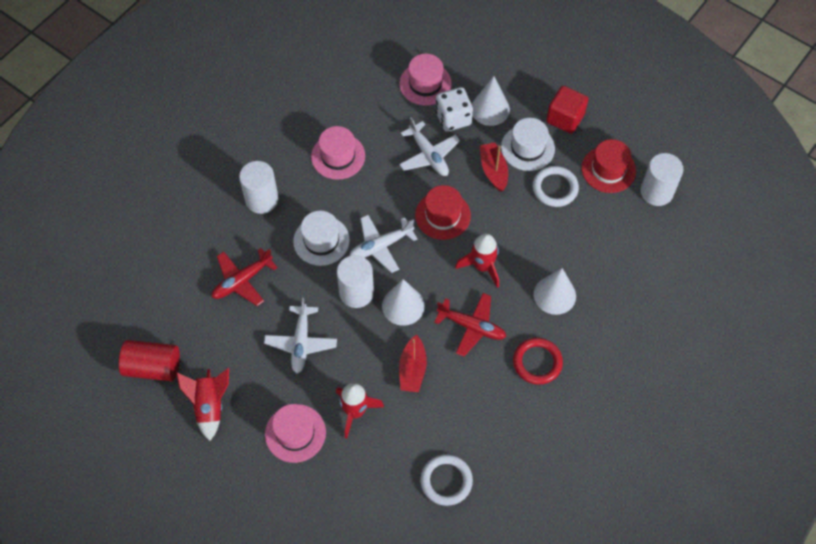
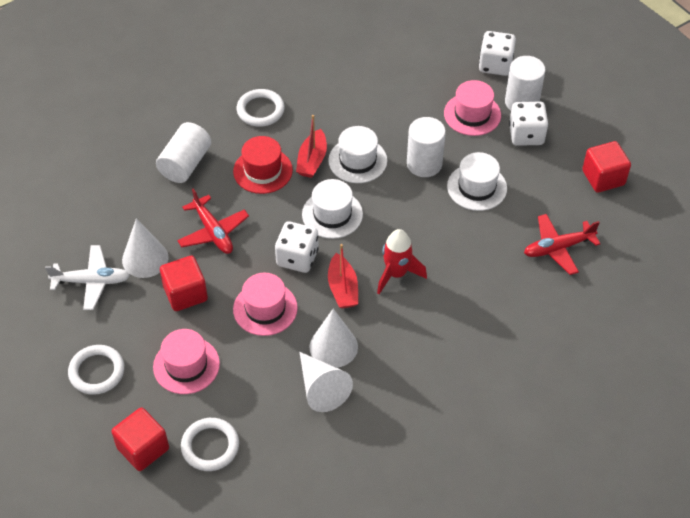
red cube: [546,86,588,134] = 1 -> [112,408,169,471] [160,256,208,311] [582,141,631,193] = 3
red cylinder: [119,340,180,381] = 1 -> none = 0
red hat: [415,185,471,240] [582,139,636,193] = 2 -> [233,136,293,194] = 1
red ring: [513,338,563,385] = 1 -> none = 0
red rocket: [176,368,229,441] [336,383,384,439] [455,234,499,288] = 3 -> [377,229,427,294] = 1
white dice: [436,87,473,132] = 1 -> [275,221,319,273] [479,31,516,76] [509,102,548,146] = 3
white hat: [293,211,350,266] [501,118,555,171] = 2 -> [302,179,363,239] [328,126,387,183] [447,152,507,211] = 3
white plane: [264,298,337,373] [350,215,418,273] [399,117,460,176] = 3 -> [45,245,130,310] = 1
white ring: [420,455,473,506] [533,166,579,207] = 2 -> [68,345,124,395] [181,418,239,471] [237,89,285,127] = 3

